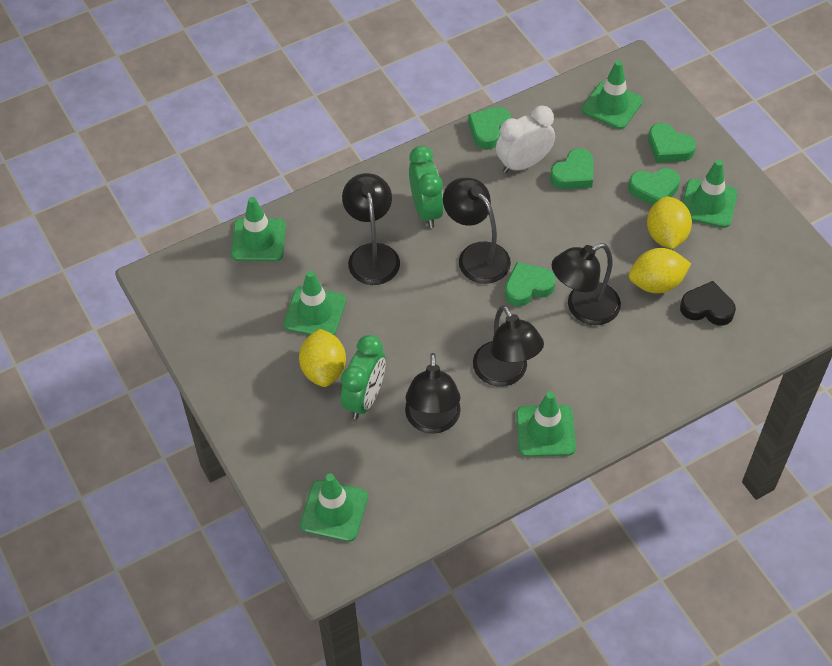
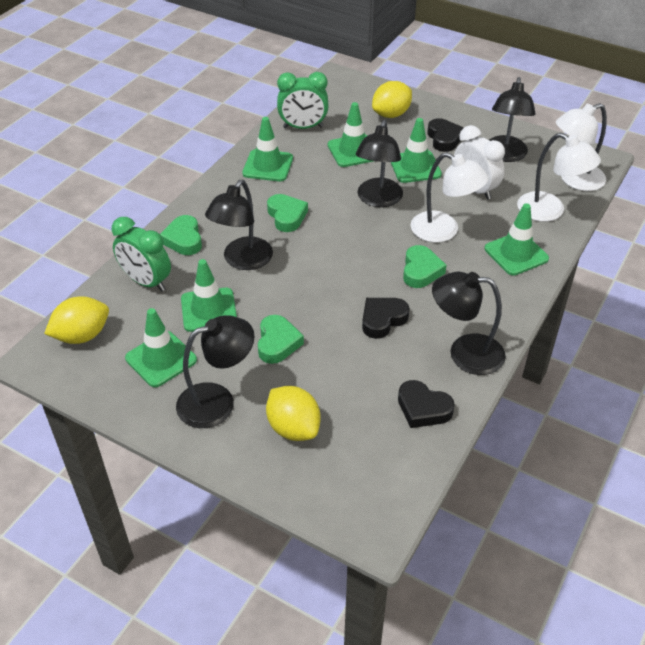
black heart: [680,281,736,326] = 1 -> [362,298,410,339] [398,380,455,428] [428,118,464,152] = 3
green heart: [468,107,511,149] [505,262,556,307] [550,148,593,189] [628,168,680,205] [648,123,696,163] = 5 -> [160,215,202,255] [258,315,304,364] [267,194,308,232] [403,245,447,288] = 4
white lamp: none = 0 -> [410,152,489,243] [517,133,601,222] [556,103,607,191] = 3

